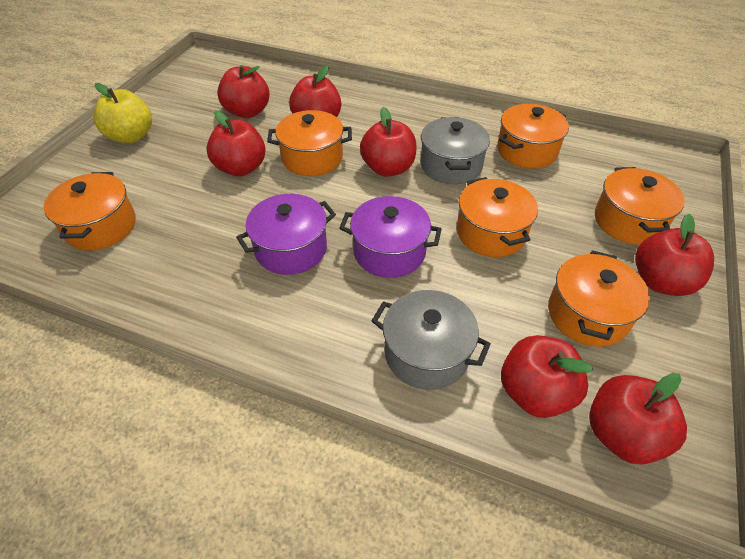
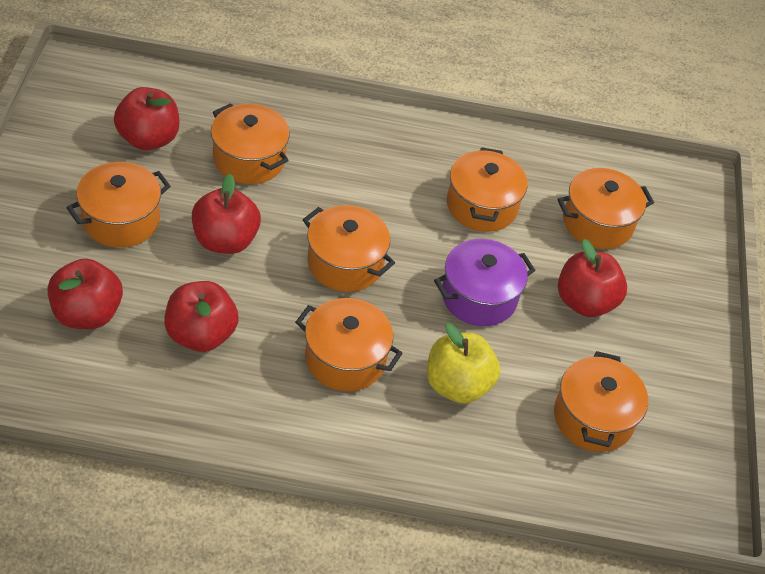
grey pot: [372,290,491,390] [421,117,490,184] = 2 -> none = 0
orange pot: [44,172,136,251] [267,110,352,176] [457,177,538,257] [497,104,569,169] [548,250,650,347] [595,167,685,245] = 6 -> [67,162,171,248] [211,103,290,184] [295,298,403,391] [303,205,395,292] [447,147,528,232] [554,351,648,452] [557,168,654,249] = 7
purple pot: [236,194,336,275] [340,196,442,278] = 2 -> [434,239,535,326] = 1
red apple: [207,110,266,177] [217,65,270,118] [289,65,341,117] [360,107,416,177] [501,335,593,418] [589,373,687,465] [635,214,714,296] = 7 -> [47,259,123,329] [114,87,179,151] [164,281,239,352] [192,174,261,254] [558,239,627,317] = 5

